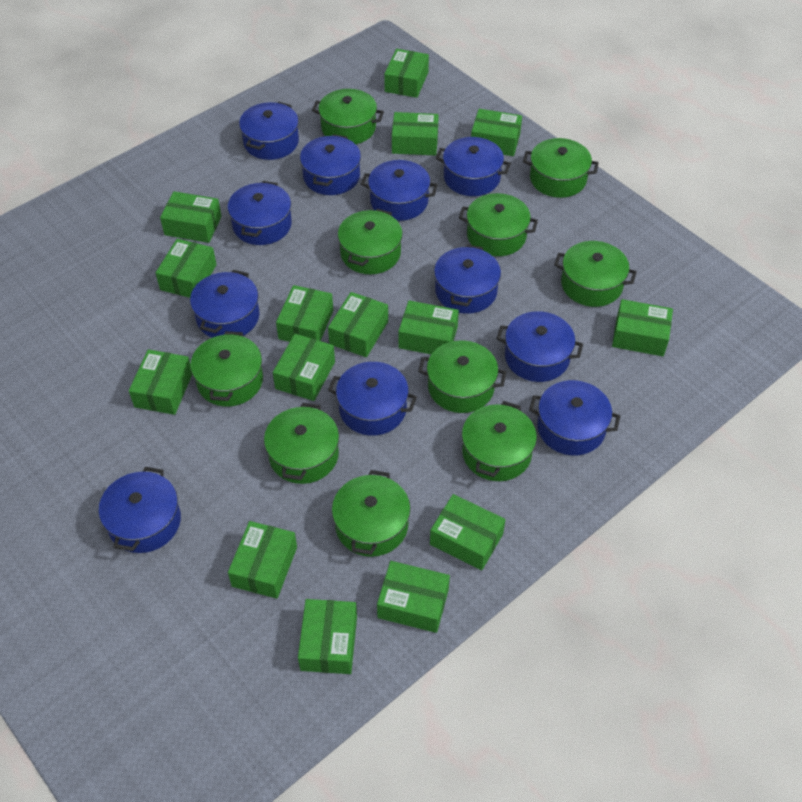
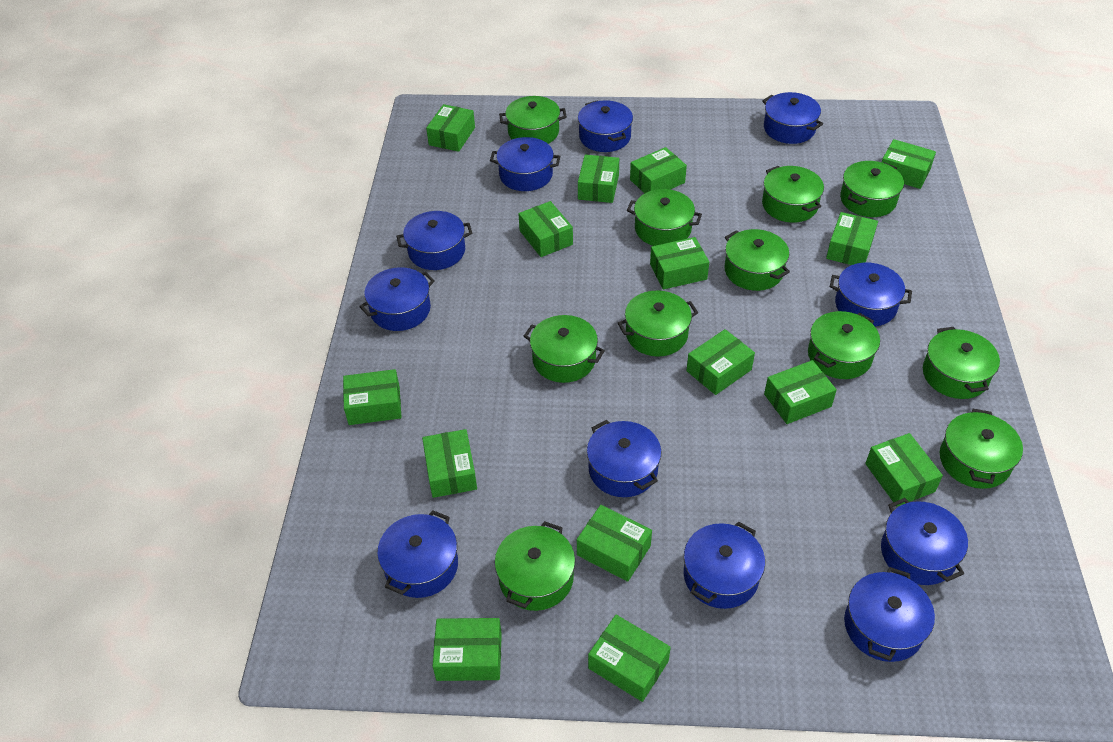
green pot: [190,331,263,406] [264,403,339,484] [312,89,384,144] [332,470,410,557] [338,209,403,274] [418,340,506,413] [459,193,538,256] [462,401,537,481] [523,138,599,198] [554,241,637,307] = 10 -> [495,521,575,611] [499,96,567,144] [524,315,605,383] [618,290,698,357] [627,189,702,246] [724,229,790,291] [762,166,824,223] [808,311,880,379] [840,161,904,217] [923,327,1000,399] [940,409,1023,489] = 11

